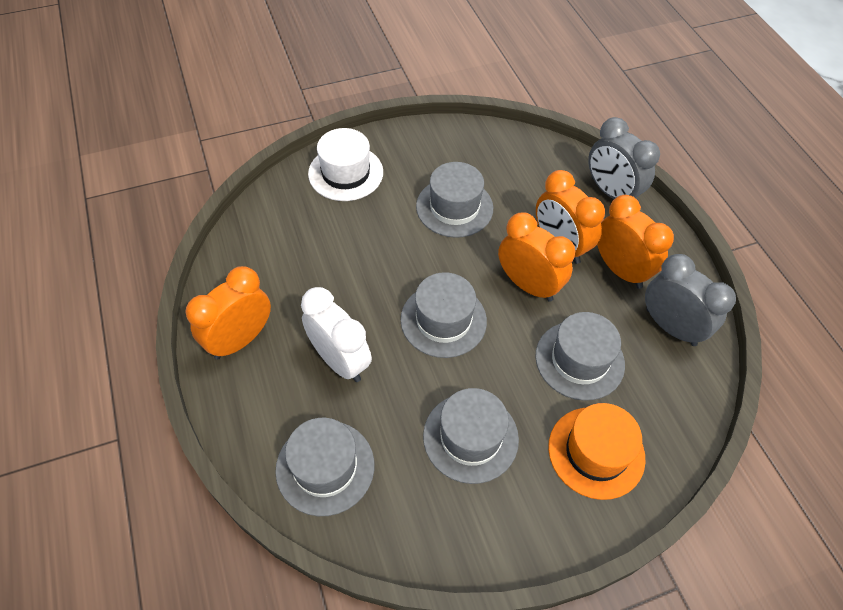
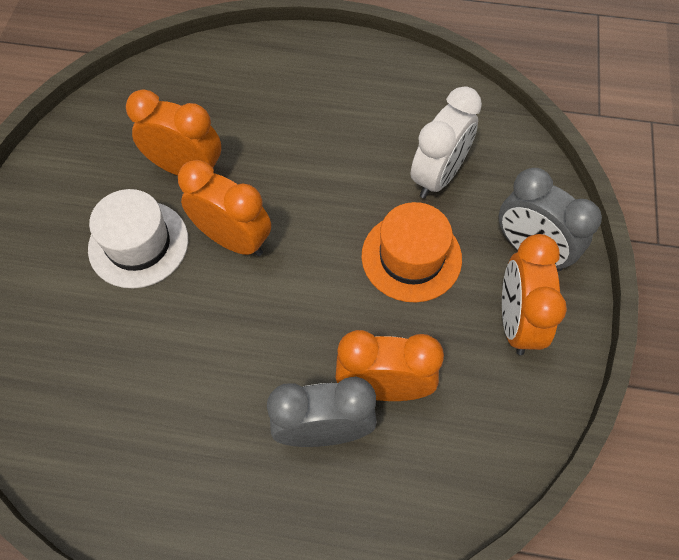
grey hat: [275,418,374,516] [401,272,487,358] [416,162,493,238] [423,388,519,484] [535,312,625,401] = 5 -> none = 0

